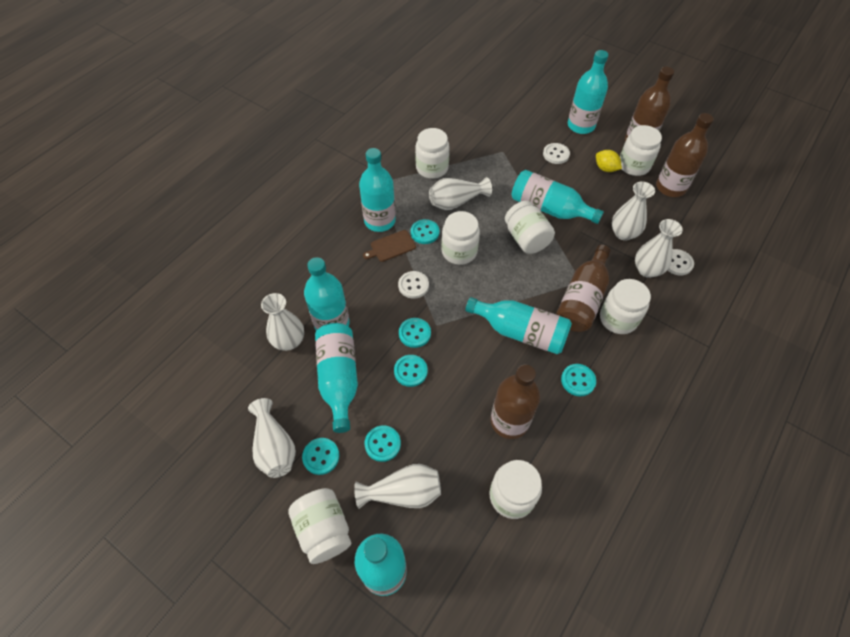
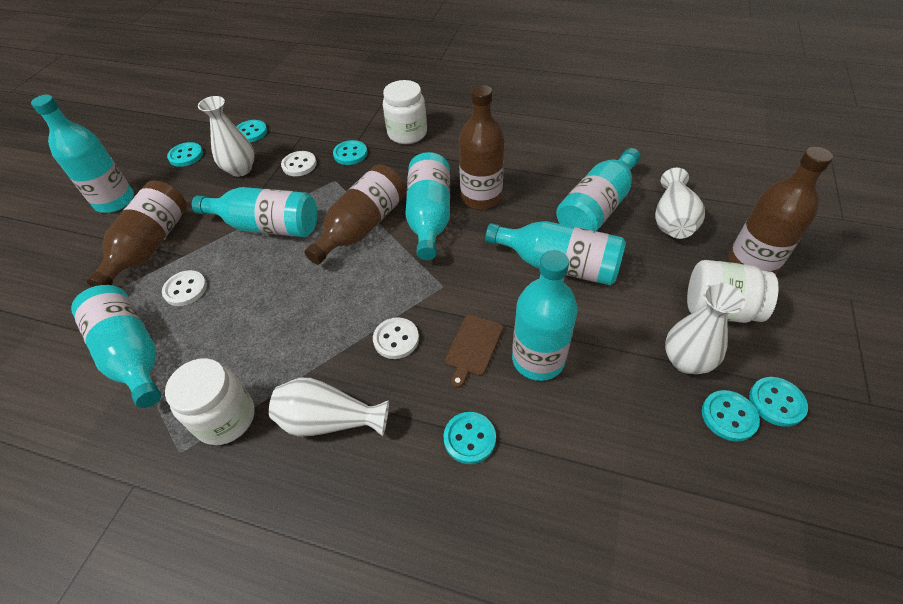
white jar: [288,488,351,564] [415,128,450,179] [441,211,480,265] [489,460,542,519] [505,201,555,254] [600,279,651,334] [620,125,662,176] = 7 -> [165,358,255,445] [383,80,427,144] [687,260,779,323] = 3
white vase: [248,398,296,478] [261,293,304,351] [354,464,441,509] [429,177,492,210] [612,181,655,241] [635,219,683,278] = 6 -> [198,96,255,177] [269,378,389,437] [655,168,705,239] [665,282,745,374] = 4
yellow lemon: [596,150,622,172] = 1 -> none = 0

